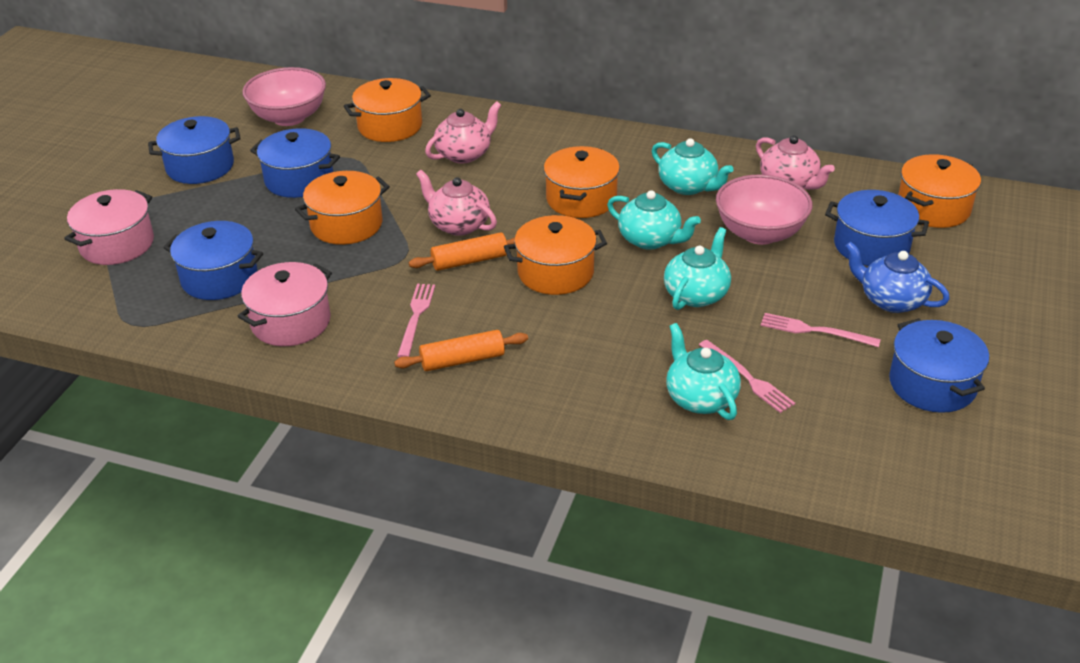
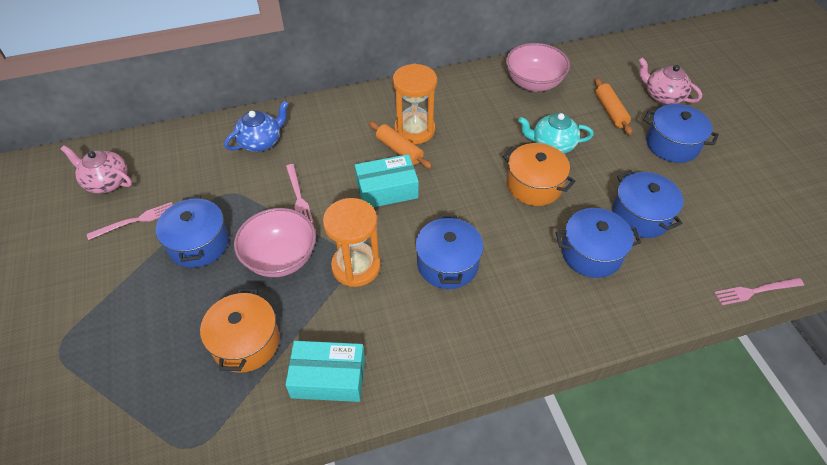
orange hourglass: none = 0 -> [323,198,381,287] [393,64,437,144] = 2
orange pot: [295,171,390,245] [344,78,431,142] [504,215,607,295] [544,146,620,218] [898,154,981,228] = 5 -> [200,289,280,373] [502,143,575,206] = 2
pink pot: [64,189,154,265] [238,262,332,346] = 2 -> none = 0
pink teapot: [416,170,497,236] [425,101,501,163] [756,135,835,190] = 3 -> [61,145,132,194] [639,57,702,105] = 2
turquoise box: none = 0 -> [285,341,365,402] [355,154,419,207] = 2
turquoise teapot: [607,190,701,250] [652,138,734,195] [664,227,731,310] [666,323,741,420] = 4 -> [518,113,594,154] = 1

